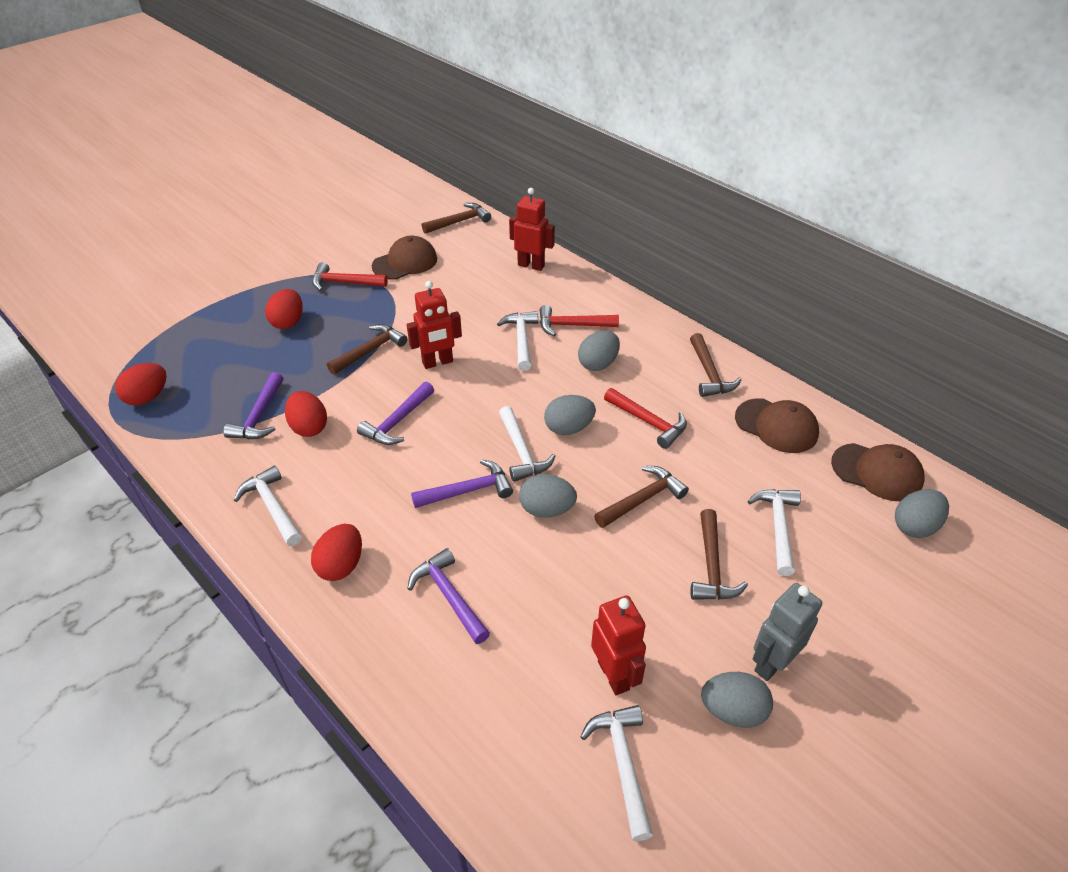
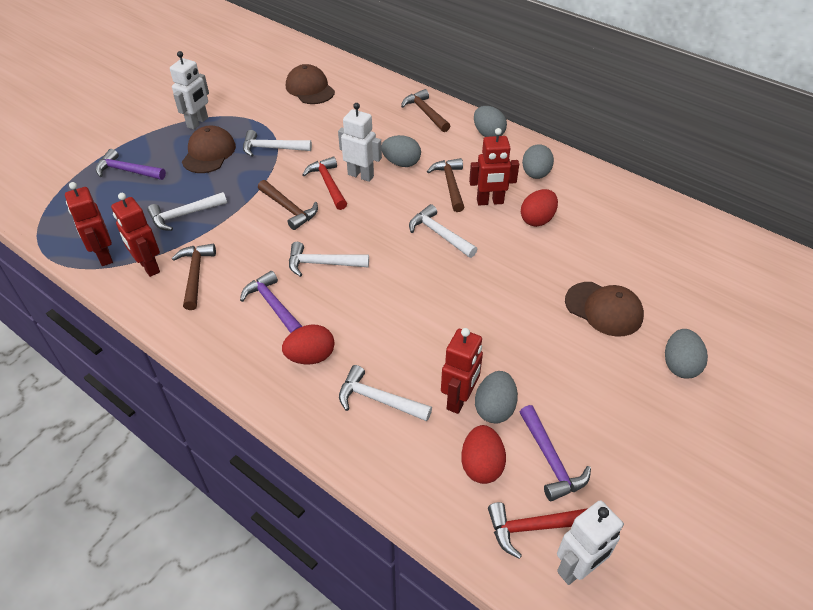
brown hammer: [327,324,407,375] [422,203,491,234] [594,466,689,528] [690,333,741,397] [691,509,748,600] = 5 -> [172,244,216,310] [258,180,318,230] [401,89,450,132] [427,158,464,212] = 4
grey robot: [753,583,822,681] = 1 -> none = 0
purple hammer: [223,372,283,439] [357,382,434,445] [407,548,490,644] [411,459,513,508] = 4 -> [96,149,166,180] [240,271,303,333] [520,405,591,501] = 3
red egg: [115,363,166,406] [265,289,303,329] [285,391,327,437] [311,524,362,581] = 4 -> [282,325,335,365] [461,425,506,484] [521,189,558,227] = 3
red hammer: [312,262,388,291] [540,305,619,336] [604,388,687,449] = 3 -> [302,157,347,210] [488,502,588,559] = 2
red robot: [407,281,462,369] [509,188,555,271] [591,595,646,695] = 3 -> [65,182,113,266] [111,193,160,277] [441,328,483,414] [469,128,519,205] = 4
white robot: none = 0 -> [170,51,209,130] [338,103,382,182] [557,500,624,585] = 3

